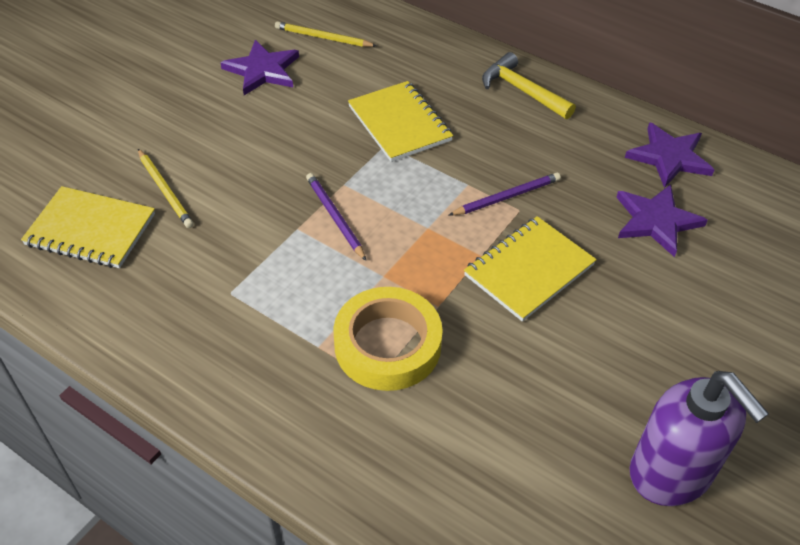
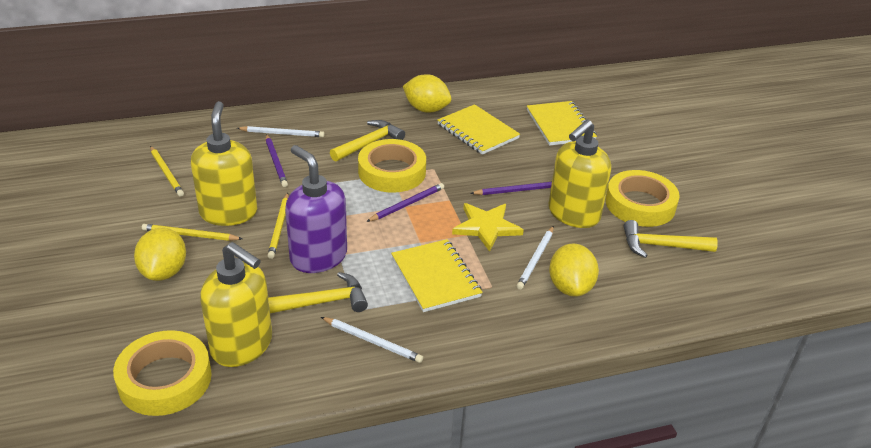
purple pencil: [306,173,366,261] [449,173,561,215] = 2 -> [266,134,288,187] [366,183,444,222] [470,181,552,195] = 3
purple star: [220,40,299,95] [616,184,708,257] [625,122,714,188] = 3 -> none = 0
white pencil: none = 0 -> [237,126,324,137] [321,317,423,363] [516,226,554,290] = 3
yellow hammer: [482,52,576,119] = 1 -> [268,272,368,313] [330,120,405,162] [623,220,718,258] = 3
yellow lemon: none = 0 -> [134,228,186,281] [403,74,451,113] [549,243,599,297] = 3
yellow pencil: [138,149,194,228] [275,21,377,47] = 2 -> [142,224,242,241] [150,146,184,197] [268,193,289,259] = 3
yellow soap dispenser: none = 0 -> [191,101,257,226] [200,242,272,367] [549,120,611,228] = 3
yellow star: none = 0 -> [452,203,524,252] = 1
yellow tape: [333,287,443,391] = 1 -> [113,330,212,416] [358,139,426,193] [606,170,680,227] = 3

